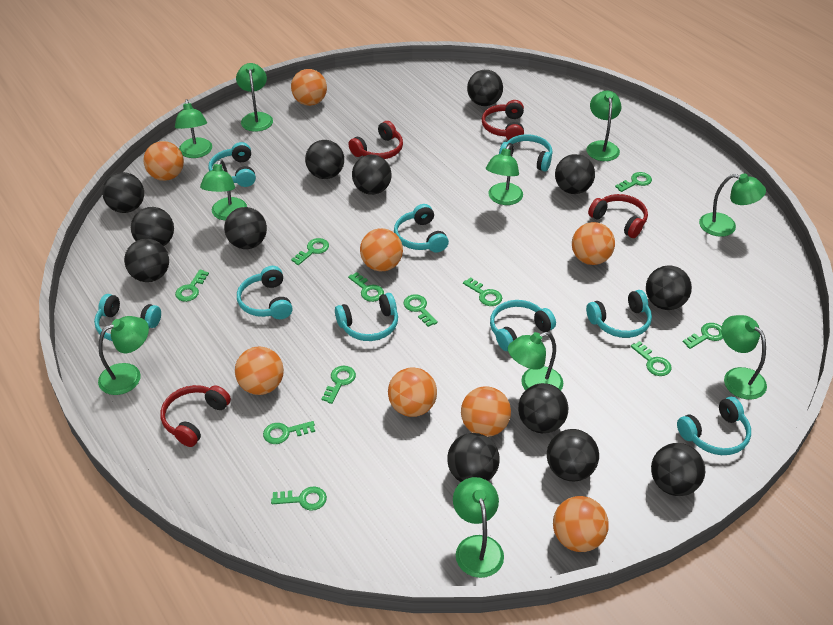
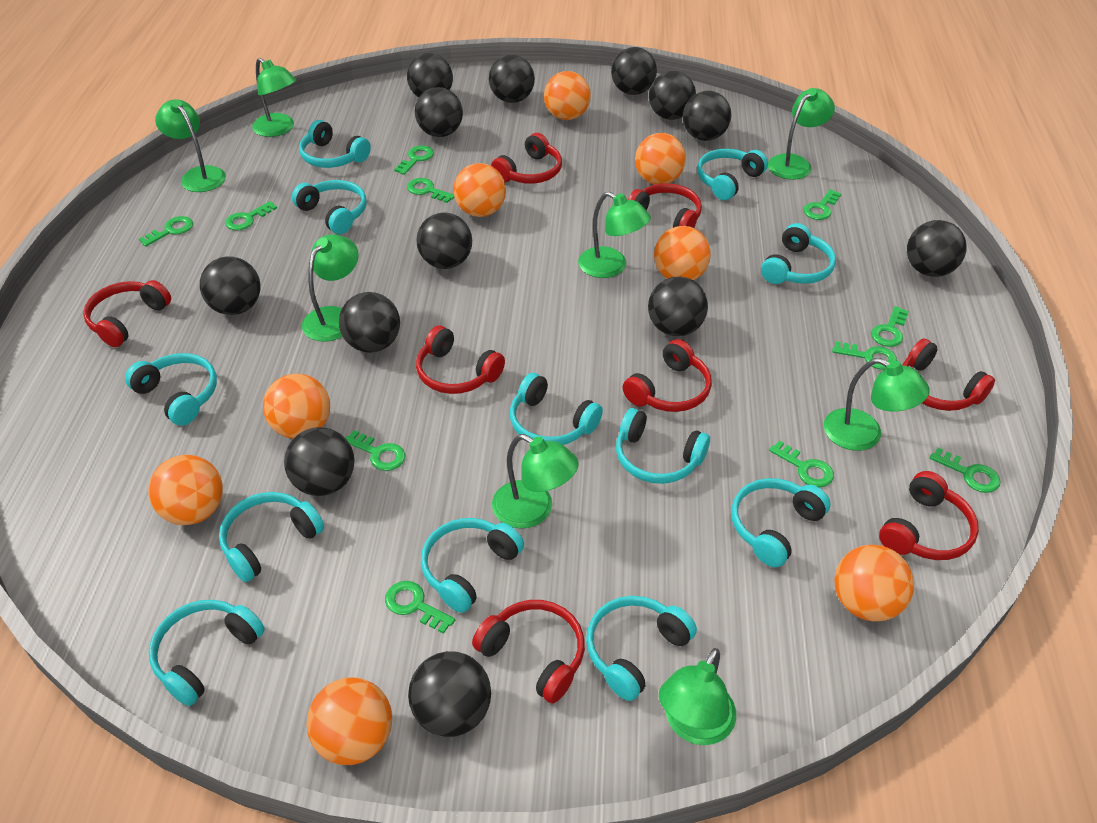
green lamp: [98,316,149,395] [175,99,212,158] [200,159,247,220] [236,63,273,132] [453,477,504,578] [486,145,523,205] [508,332,563,390] [586,91,621,161] [699,174,766,237] [721,315,767,400] = 10 -> [155,99,226,192] [252,58,296,137] [302,234,359,342] [492,434,579,528] [578,192,651,278] [659,648,736,745] [768,88,835,180] [824,358,930,451] = 8
red headphones: [160,385,231,447] [348,121,403,159] [482,100,524,140] [588,194,648,238] = 4 -> [83,280,171,347] [416,326,505,394] [472,600,585,703] [491,133,562,184] [623,339,712,412] [628,183,702,228] [879,471,979,560] [902,338,995,411] = 8
turquoise headphones: [94,294,161,341] [208,142,256,187] [237,266,293,319] [335,293,398,341] [394,204,449,253] [490,300,556,351] [499,134,553,171] [586,290,652,338] [677,397,751,455] = 9 -> [125,353,217,426] [149,600,265,706] [219,492,324,582] [292,180,366,234] [299,120,371,168] [421,518,524,613] [510,373,603,445] [586,596,697,701] [616,408,710,484] [697,149,768,200] [731,478,831,568] [761,223,836,284] = 12

